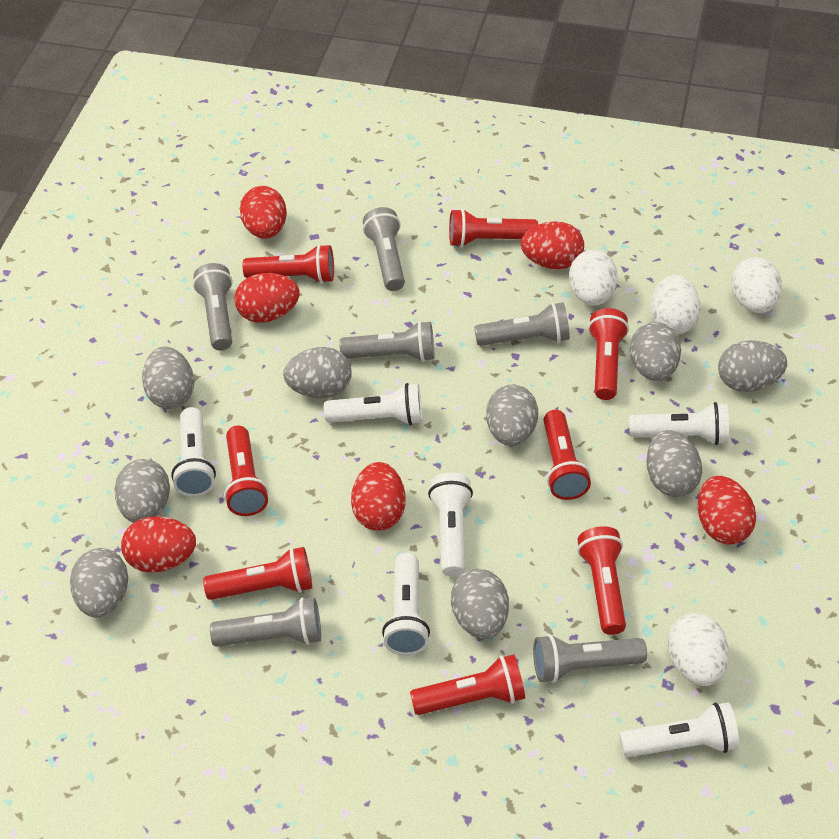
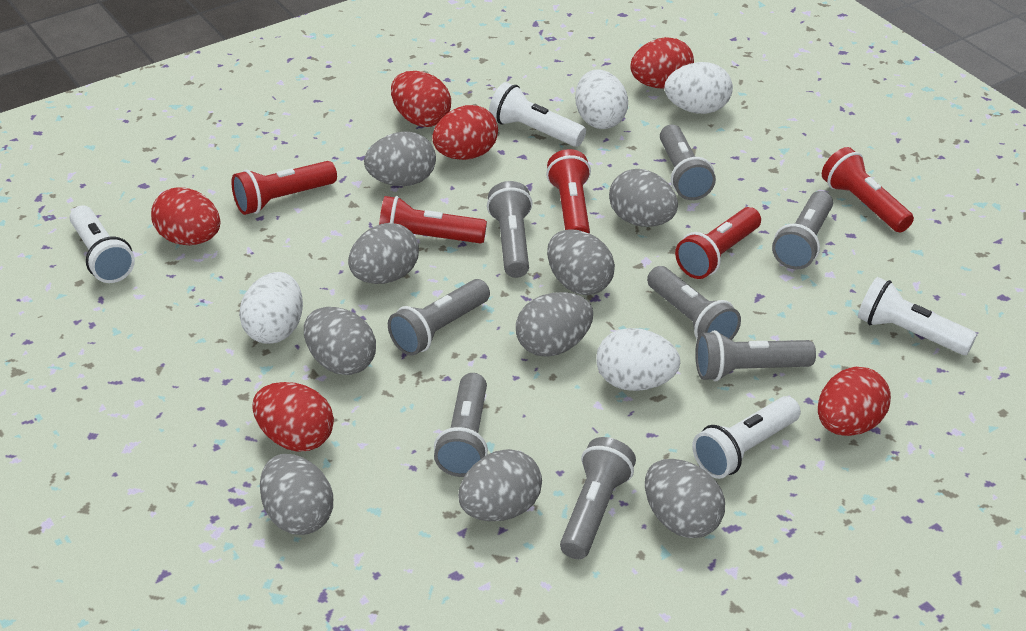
grey flashlight: [193,263,233,351] [210,598,321,647] [339,321,434,362] [363,207,405,291] [474,302,570,346] [533,634,647,683] = 6 -> [388,279,490,356] [434,373,488,477] [487,181,533,278] [560,437,636,559] [647,266,741,340] [660,125,716,200] [695,330,816,381] [772,191,833,270] = 8
red flashlight: [203,547,312,600] [224,426,269,516] [243,244,334,283] [410,654,525,715] [449,209,538,247] [543,410,591,500] [577,526,626,635] [588,308,629,400] = 8 -> [231,161,337,215] [379,196,487,244] [546,149,591,234] [675,207,761,279] [822,147,914,232] = 5
white flashlight: [171,407,216,497] [324,383,422,425] [382,553,430,656] [428,473,473,577] [619,702,739,758] [629,402,729,445] = 6 -> [69,206,135,283] [489,82,586,147] [692,396,801,479] [858,277,977,355] = 4

